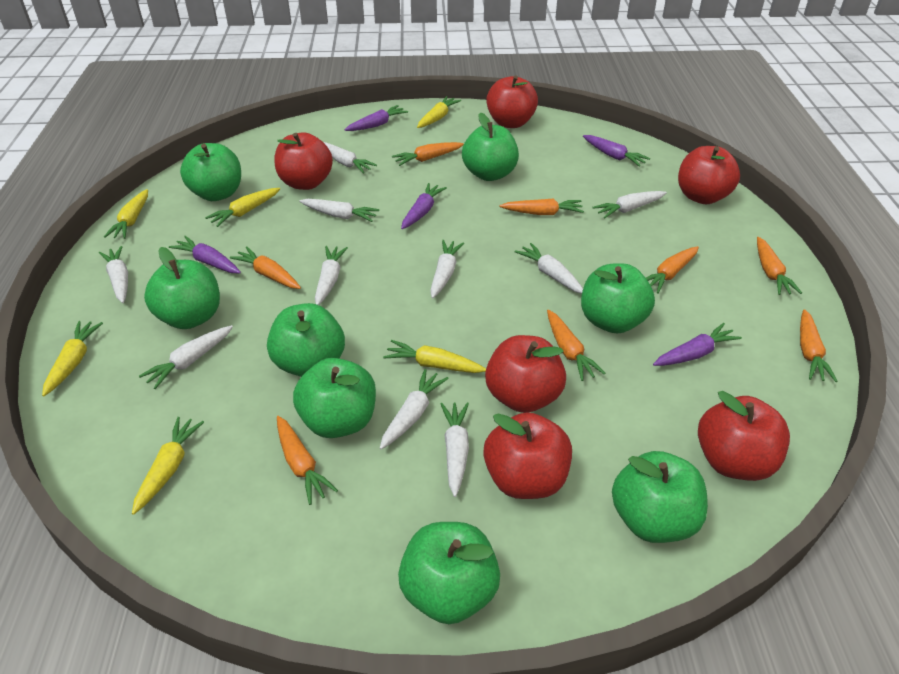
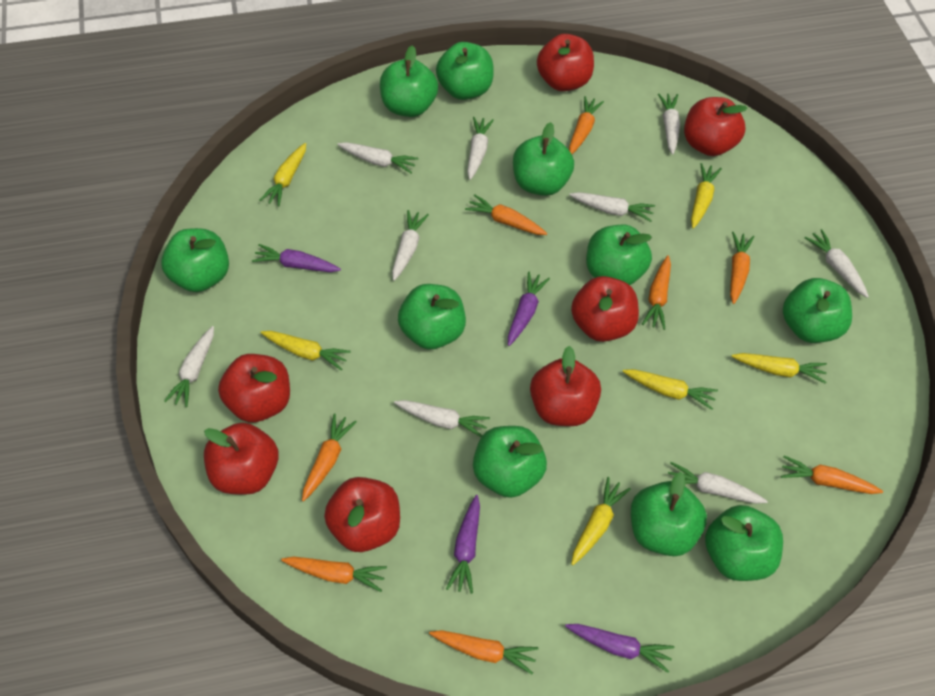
green apple: [144,247,220,329] [180,143,241,201] [267,303,345,377] [293,358,376,438] [398,522,500,624] [462,112,519,181] [581,263,655,333] [612,451,708,543] = 8 -> [161,228,229,292] [380,45,438,117] [398,284,466,349] [436,42,494,100] [473,426,547,498] [513,122,574,196] [586,225,652,285] [631,472,707,556] [705,505,783,581] [783,278,852,343] = 10
purple carrot: [169,236,241,273] [345,105,408,131] [401,183,447,229] [583,135,650,167] [653,323,742,366] = 5 -> [252,244,341,272] [446,495,480,594] [508,272,550,346] [565,624,674,673] = 4
red apple: [275,132,333,190] [483,412,572,499] [485,335,566,413] [486,75,538,128] [678,146,740,204] [698,391,790,481] = 6 -> [204,423,279,495] [218,354,290,423] [324,477,400,552] [530,346,601,426] [537,34,594,91] [571,276,639,342] [684,97,748,156] = 7
white carrot: [99,246,128,303] [139,325,233,389] [299,199,380,222] [315,246,348,305] [323,142,377,174] [380,369,449,449] [430,240,464,298] [440,402,469,497] [514,243,583,294] [593,191,667,219] = 10 -> [164,326,214,407] [337,142,418,173] [392,210,429,281] [394,400,490,437] [467,117,494,180] [569,192,655,222] [658,93,680,154] [668,462,768,504] [805,229,869,298] = 9

